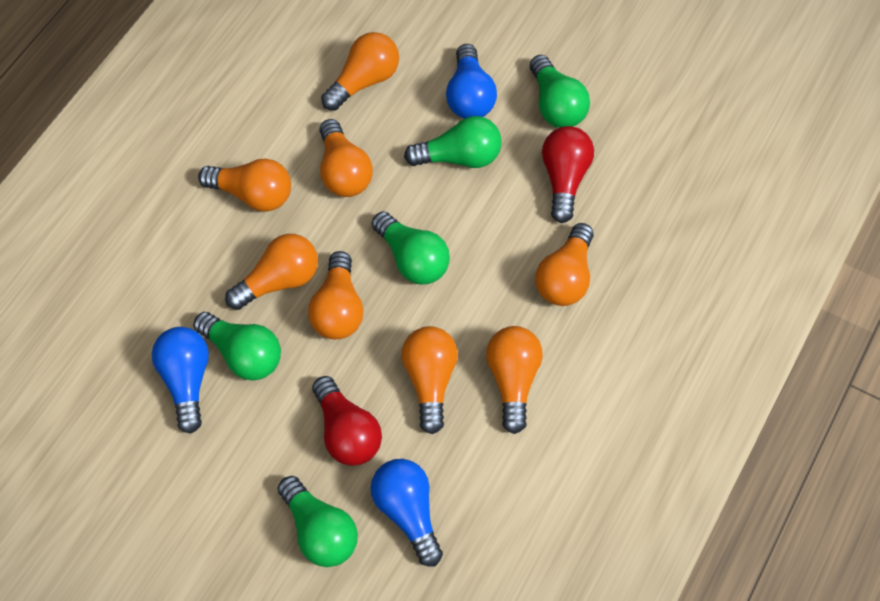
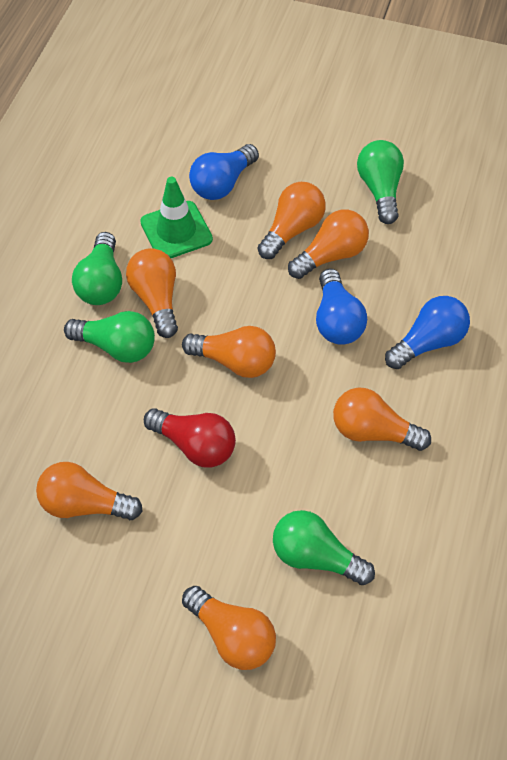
green light bulb: [193,312,281,380] [278,476,358,567] [372,211,450,284] [404,116,502,168] [530,55,590,128] = 5 -> [64,311,155,363] [72,232,122,305] [273,510,375,585] [357,140,404,224] = 4
green traffic cone: none = 0 -> [140,177,213,258] = 1
orange light bulb: [198,158,291,212] [225,234,318,310] [308,251,364,339] [320,119,373,197] [321,32,399,111] [402,326,458,434] [486,326,543,434] [535,223,594,306] = 8 -> [36,462,143,520] [126,248,178,338] [182,326,276,378] [182,586,276,670] [258,182,326,259] [288,209,369,279] [333,388,431,451] = 7
red light bulb: [312,376,382,466] [542,126,594,223] = 2 -> [144,408,236,467] = 1

